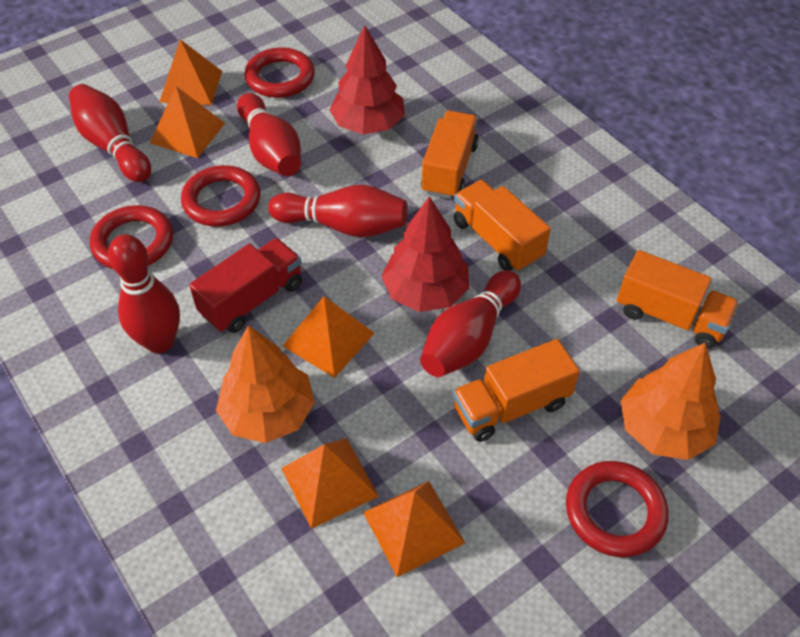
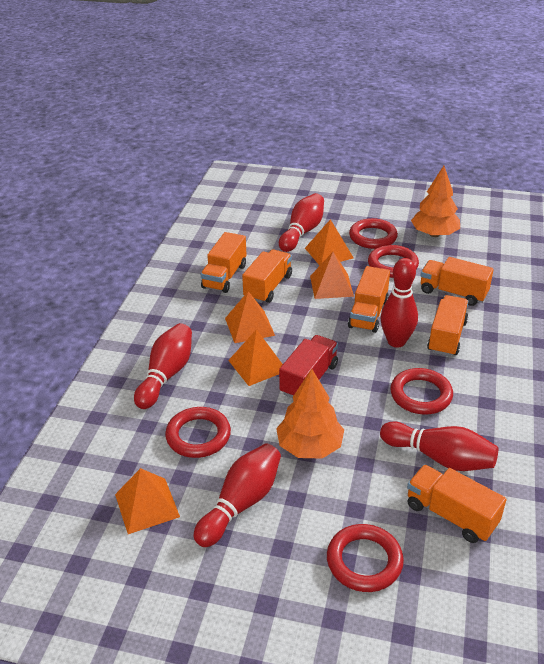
orange truck: [421,111,479,199] [453,339,580,442] [454,180,551,272] [617,250,739,349] = 4 -> [201,232,246,293] [242,249,292,303] [348,266,390,333] [407,465,507,543] [420,257,494,306] [427,295,469,357] = 6
red ring: [90,205,173,269] [181,165,260,227] [244,47,315,98] [566,461,669,557] = 4 -> [165,407,231,458] [327,524,404,592] [349,218,398,249] [368,245,419,278] [390,368,453,415] = 5
red tree: [329,25,405,134] [381,197,469,312] = 2 -> none = 0

